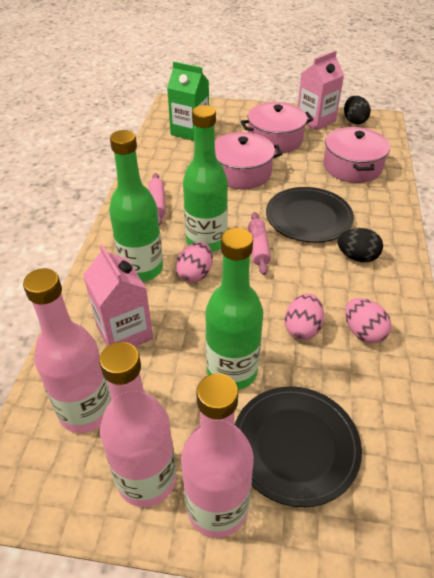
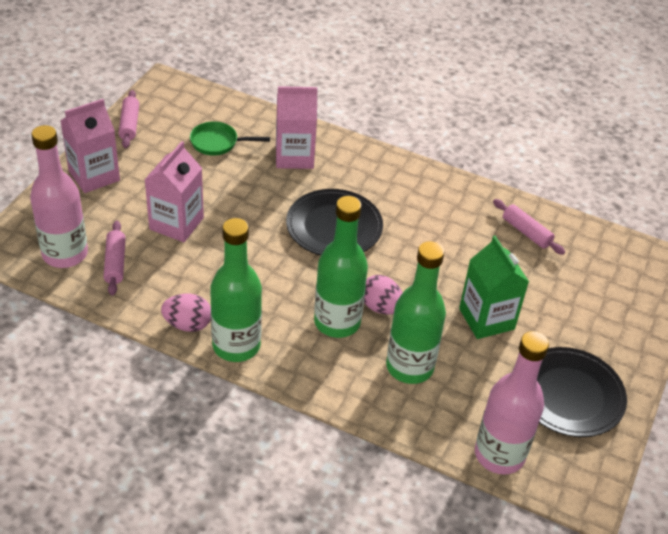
black egg: [337,228,383,262] [344,96,371,124] = 2 -> none = 0
green pan: none = 0 -> [190,121,270,155] = 1
pink bottle: [23,268,112,433] [99,342,176,507] [181,373,254,538] = 3 -> [30,125,88,268] [475,331,549,475] = 2
pink carton: [83,244,153,347] [298,50,344,130] = 2 -> [61,99,120,193] [144,141,204,242] [276,86,318,169] = 3
pink egg: [176,242,213,282] [285,293,324,340] [345,298,391,343] = 3 -> [161,294,211,332] [364,275,403,315] = 2
pink pot: [215,132,282,189] [241,102,313,153] [323,127,390,183] = 3 -> none = 0
pink rolling pin: [148,173,166,226] [248,212,271,275] = 2 -> [103,221,126,296] [118,90,139,148] [493,199,565,255] = 3

